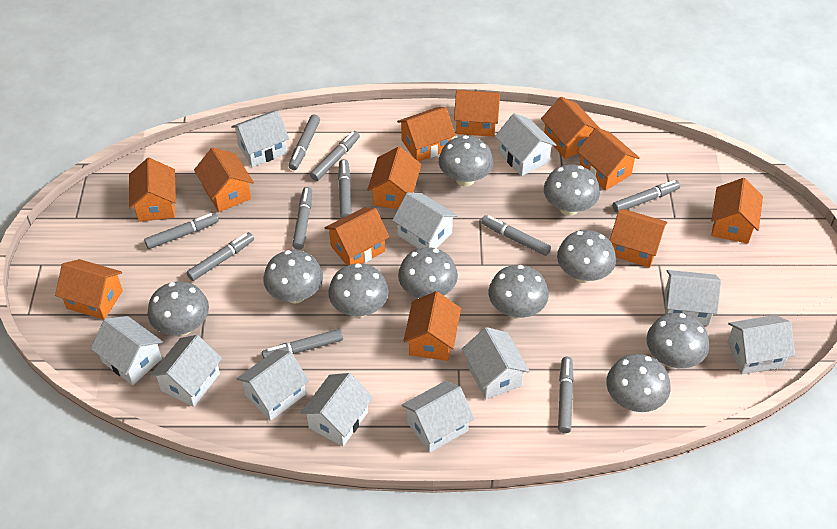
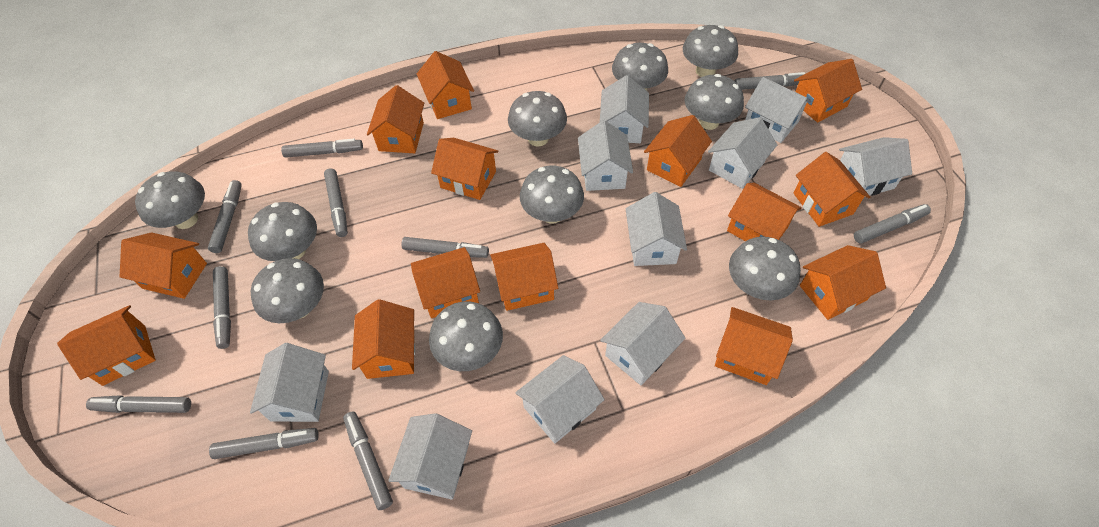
orange house: [55,259,123,320] [129,158,176,222] [194,147,254,212] [325,208,389,265] [367,147,421,209] [397,107,456,162] [403,291,461,361] [454,90,500,137] [541,97,599,159] [577,127,640,191] [610,209,667,268] [711,178,763,244] = 12 -> [57,305,156,386] [120,232,207,299] [352,299,415,379] [367,85,424,153] [411,247,480,318] [417,51,474,119] [431,138,498,200] [490,243,558,311] [644,115,712,187] [715,307,793,385] [727,183,802,241] [793,152,871,227] [794,59,862,123] [800,245,886,320] = 14
white house: [90,316,163,385] [150,335,222,407] [231,110,289,167] [236,349,309,421] [300,373,373,446] [392,192,458,249] [402,381,475,453] [462,327,530,399] [495,113,556,176] [665,270,721,325] [727,315,795,374] = 11 -> [250,343,329,422] [388,413,472,500] [515,355,605,444] [578,120,633,191] [600,75,649,143] [600,302,685,385] [626,192,687,266] [708,117,777,189] [745,77,811,143] [839,137,912,196] = 10

